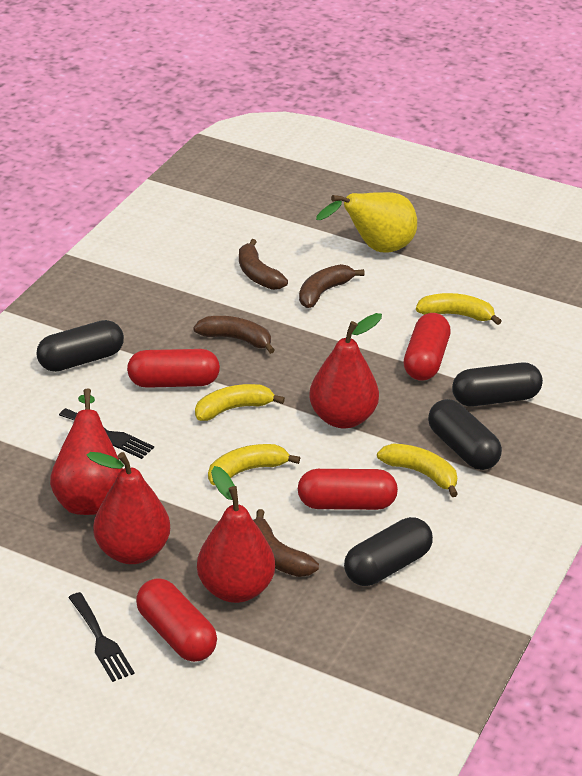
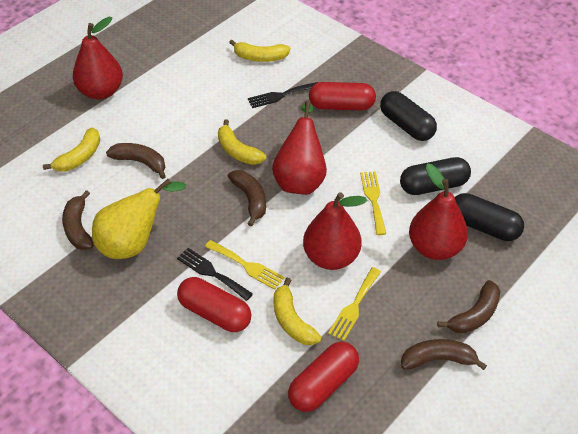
black capsule: [36,320,124,372] [344,517,433,586] [428,399,502,470] [452,362,543,407] = 4 -> [380,91,437,141] [400,157,471,195] [455,193,524,241] = 3
brown banana: [193,316,275,354] [239,239,288,290] [253,509,319,577] [299,264,364,308] = 4 -> [62,190,94,250] [106,143,166,179] [228,170,266,227] [401,339,487,370] [437,280,500,334] = 5
red capsule: [127,349,220,388] [136,578,217,662] [298,469,398,510] [404,313,451,381] = 4 -> [177,277,251,332] [288,342,359,412] [309,82,376,111] = 3
yellow fork: none = 0 -> [205,240,284,290] [328,267,381,341] [360,171,386,235] = 3

